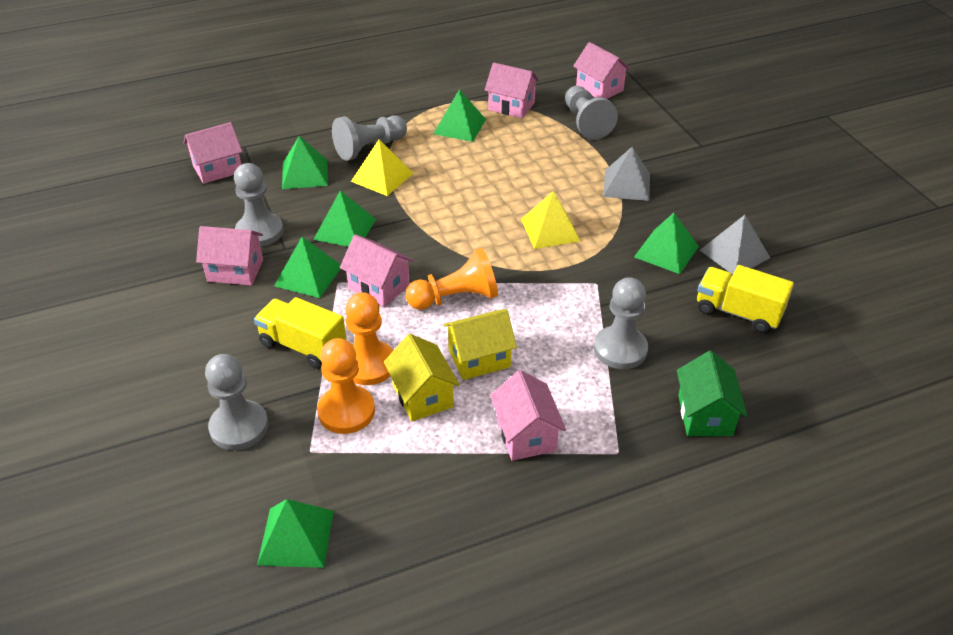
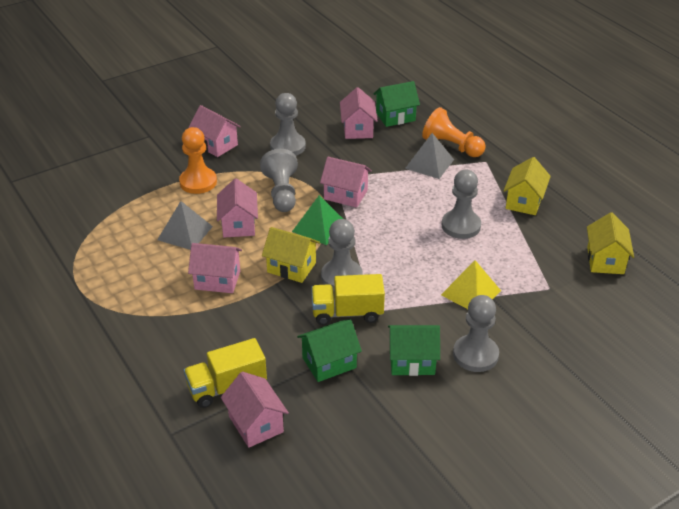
green house: [677,351,747,436] = 1 -> [297,319,362,382] [374,81,420,127] [388,325,440,376] = 3
green pyramid: [257,499,334,568] [274,237,341,298] [282,136,328,189] [313,190,376,247] [433,89,486,142] [634,213,699,274] = 6 -> [292,195,343,245] = 1
orange pawn: [317,338,375,434] [345,292,394,385] [405,248,498,310] = 3 -> [179,127,217,194] [422,107,485,157] = 2
yellow house: [384,334,460,421] [443,309,517,380] = 2 -> [262,227,320,283] [504,157,551,215] [587,212,634,274] = 3
yellow pyramid: [351,139,413,196] [521,191,580,249] = 2 -> [441,260,501,309] = 1

